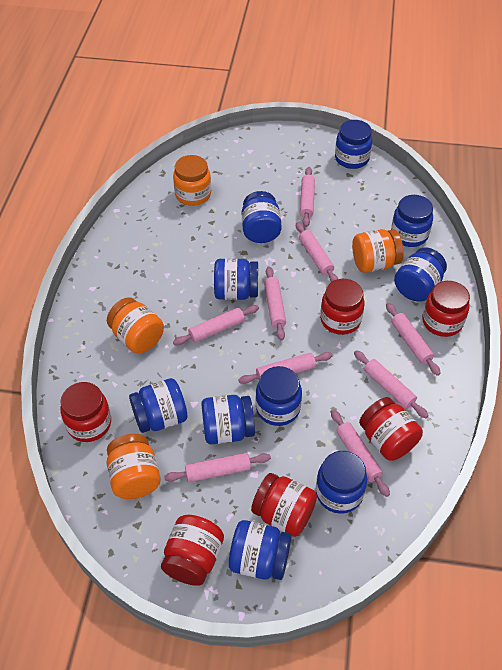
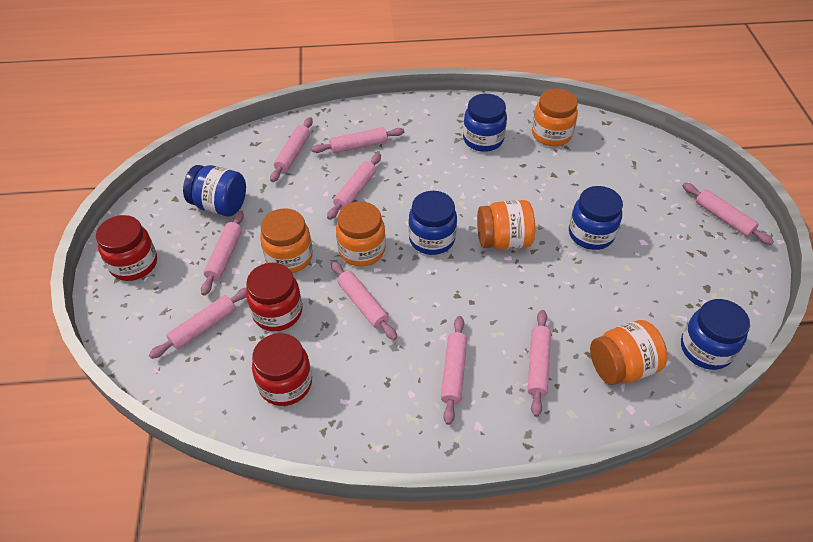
blue jar: [129,378,187,433] [201,395,255,444] [214,258,258,300] [229,520,291,580] [242,191,282,243] [256,366,302,426] [316,451,367,514] [335,120,372,169] [391,195,433,247] [394,248,447,302] = 10 -> [183,165,246,217] [409,191,457,255] [463,94,507,152] [569,186,623,250] [681,299,750,370] = 5
orange jar: [107,297,164,353] [107,434,161,499] [173,155,211,206] [352,229,404,273] = 4 -> [260,208,313,273] [336,201,386,266] [477,200,535,250] [532,89,578,146] [590,320,667,385] = 5
red jar: [60,382,111,442] [161,515,224,586] [251,473,317,537] [320,279,364,335] [359,397,423,461] [422,281,470,337] = 6 -> [96,215,157,281] [246,263,302,331] [252,333,312,406] = 3

